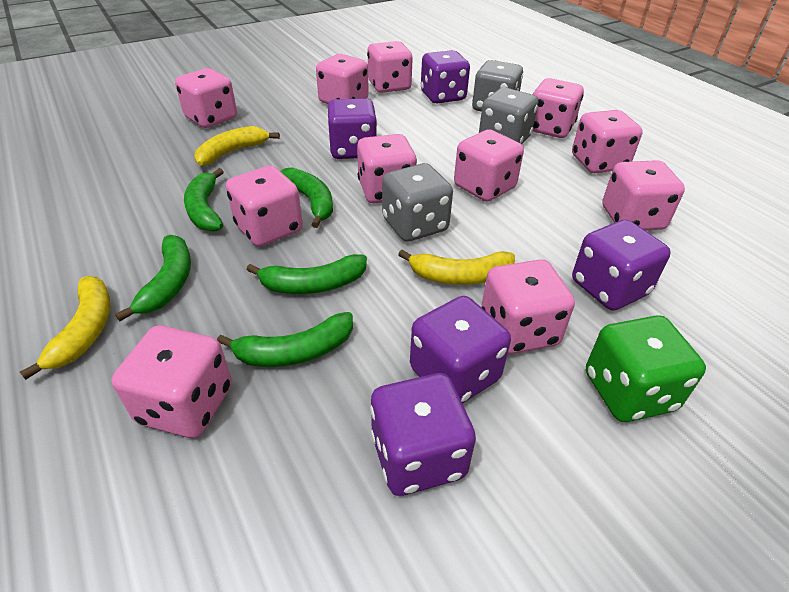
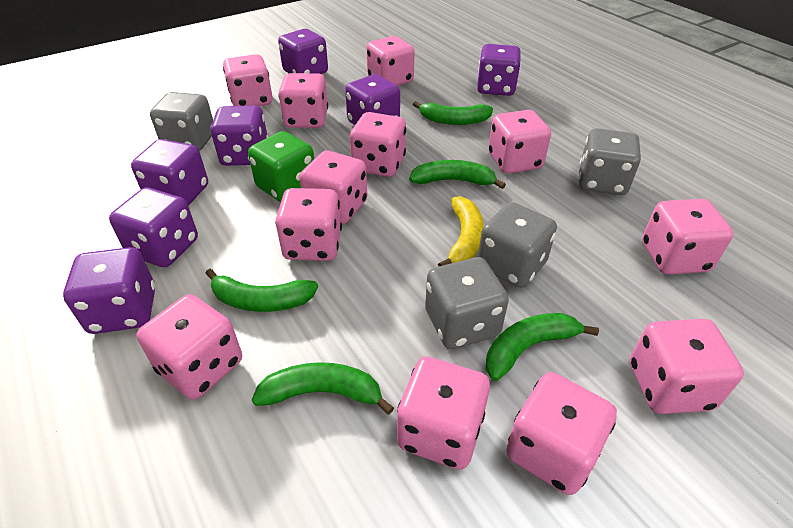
grey dice: [382,163,453,242] [472,60,523,112] [479,87,538,144] = 3 -> [150,92,213,151] [425,257,509,349] [478,202,557,288] [579,128,641,195] = 4
pink dice: [112,326,232,438] [175,68,237,128] [226,166,303,247] [316,54,369,104] [357,134,417,203] [367,41,413,93] [454,130,524,202] [481,259,575,354] [533,78,584,138] [572,110,643,173] [602,160,685,230] = 11 -> [137,294,242,400] [223,54,273,106] [275,188,342,261] [278,73,328,128] [299,150,367,224] [350,112,406,177] [366,36,415,86] [397,357,490,470] [488,110,551,174] [506,372,617,495] [630,319,744,414] [642,199,734,274] = 12
purple dice: [327,98,377,159] [370,373,476,496] [410,296,511,404] [421,50,470,103] [572,220,671,310] = 5 -> [63,247,155,334] [109,187,198,267] [131,139,208,206] [211,105,268,166] [278,29,328,74] [345,74,400,125] [477,44,521,96] = 7
yellow banana: [20,276,111,380] [194,126,280,166] [398,250,515,285] = 3 -> [438,196,484,266] = 1

